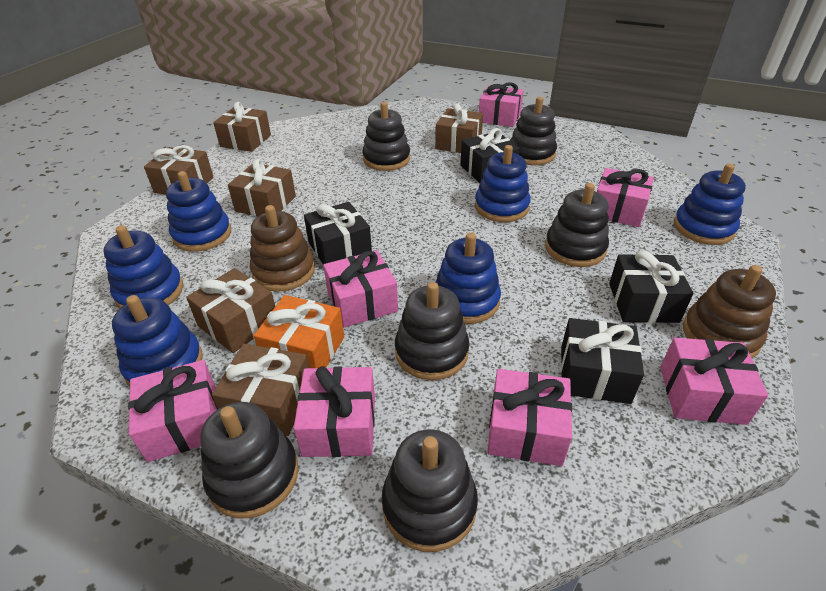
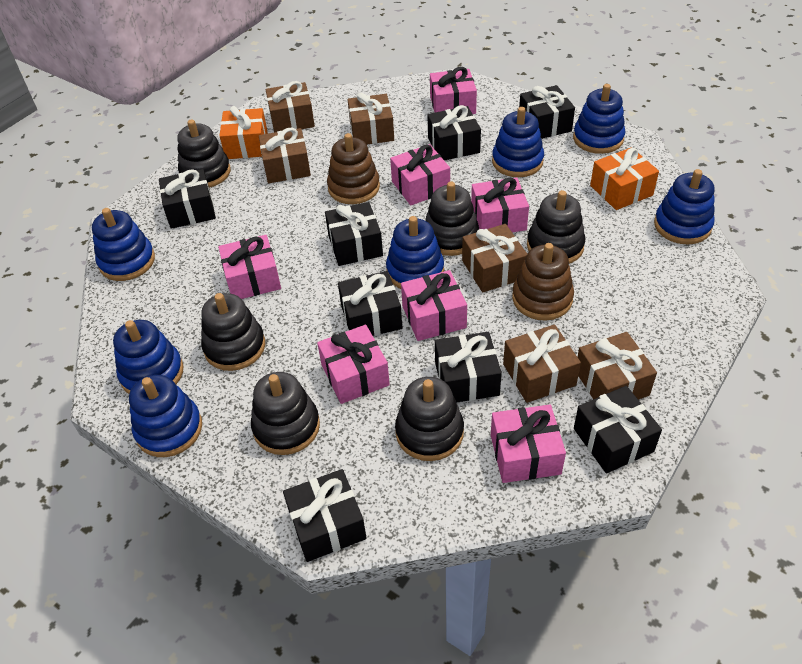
black gift: [304,202,372,265] [460,128,520,183] [561,318,644,404] [609,250,693,323] = 4 -> [159,169,216,229] [283,469,367,562] [325,202,383,266] [338,271,402,336] [427,105,481,160] [435,332,502,403] [519,85,575,139] [574,386,662,473] = 8
blue stacking toy: [103,225,183,309] [112,295,203,387] [166,171,231,252] [436,233,501,324] [475,145,530,222] [674,164,746,245] = 6 -> [92,208,155,281] [113,320,183,394] [129,375,202,457] [386,216,444,289] [492,107,544,177] [573,84,625,154] [654,169,715,244] = 7
orange gift: [254,295,344,368] = 1 -> [220,106,268,159] [590,147,659,210] = 2

